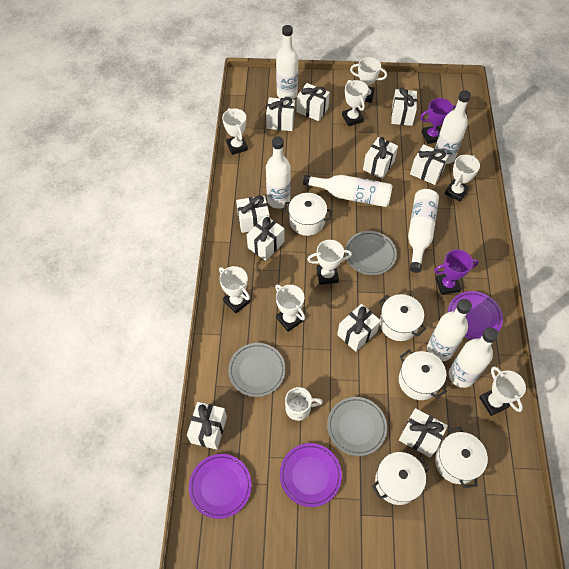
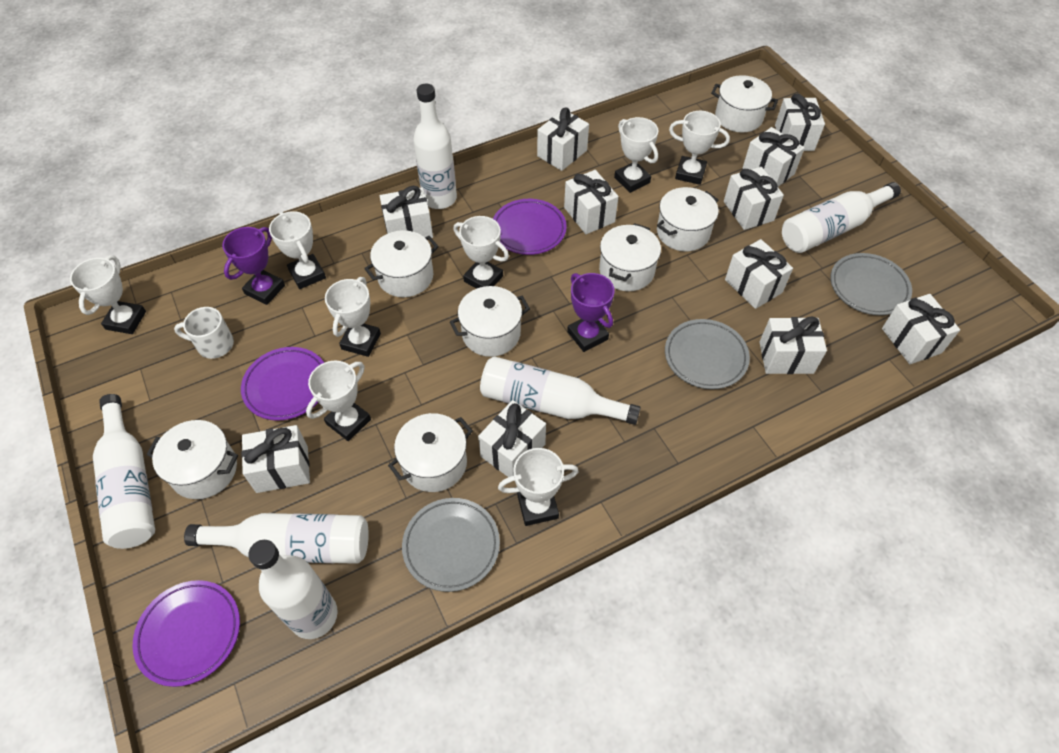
white bottle: [266,136,291,209] [276,25,298,99] [303,175,393,207] [408,189,439,273] [427,299,472,361] [435,90,471,164] [449,327,498,388] = 7 -> [93,394,155,549] [184,513,369,564] [248,540,338,639] [413,84,457,209] [480,356,641,425] [782,182,901,253] = 6
white gift: [187,402,227,450] [236,195,270,233] [247,216,285,261] [266,97,295,131] [296,83,330,121] [337,304,381,352] [363,137,398,179] [391,87,417,126] [399,408,448,457] [410,144,449,185] = 10 -> [241,425,310,493] [380,186,433,238] [478,400,546,477] [537,108,589,171] [564,170,619,234] [724,167,784,230] [725,239,793,309] [742,127,805,186] [760,316,827,374] [775,94,825,151] [882,294,960,364] = 11
white pot: [283,193,332,236] [372,452,430,505] [379,294,426,341] [399,350,447,400] [435,427,488,488] = 5 -> [146,420,238,499] [364,230,439,297] [388,413,473,492] [450,286,530,357] [599,223,661,291] [657,187,719,252] [711,75,778,132] = 7

